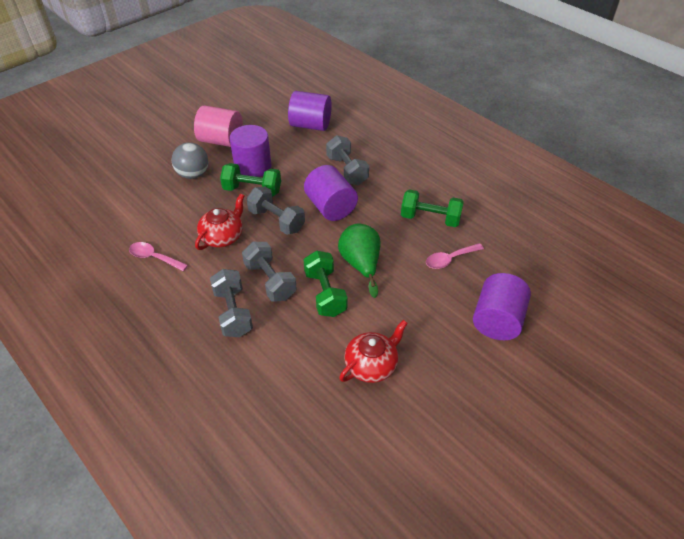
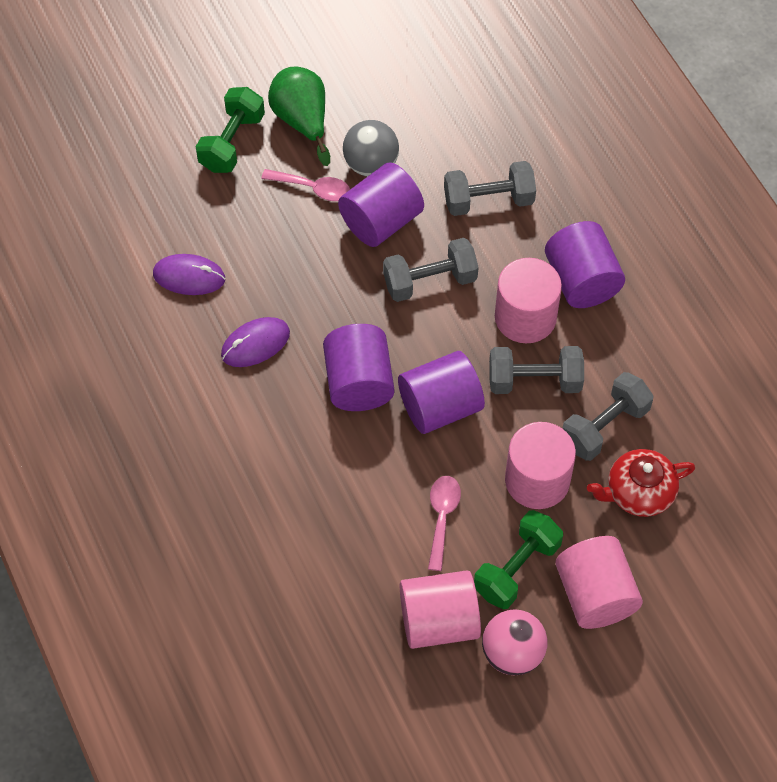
green dumbbell: [220,163,281,196] [303,251,348,317] [401,189,464,227] = 3 -> [196,87,265,173] [474,510,563,609] = 2
pink ball: none = 0 -> [482,609,548,675] = 1
pink cylinder: [194,105,243,147] = 1 -> [400,570,481,649] [495,258,562,343] [505,422,576,509] [555,536,643,629] = 4
purple mouse: none = 0 -> [153,254,225,295] [221,317,290,367] = 2
red teapot: [195,194,244,250] [339,320,408,383] = 2 -> [587,449,695,517] = 1

